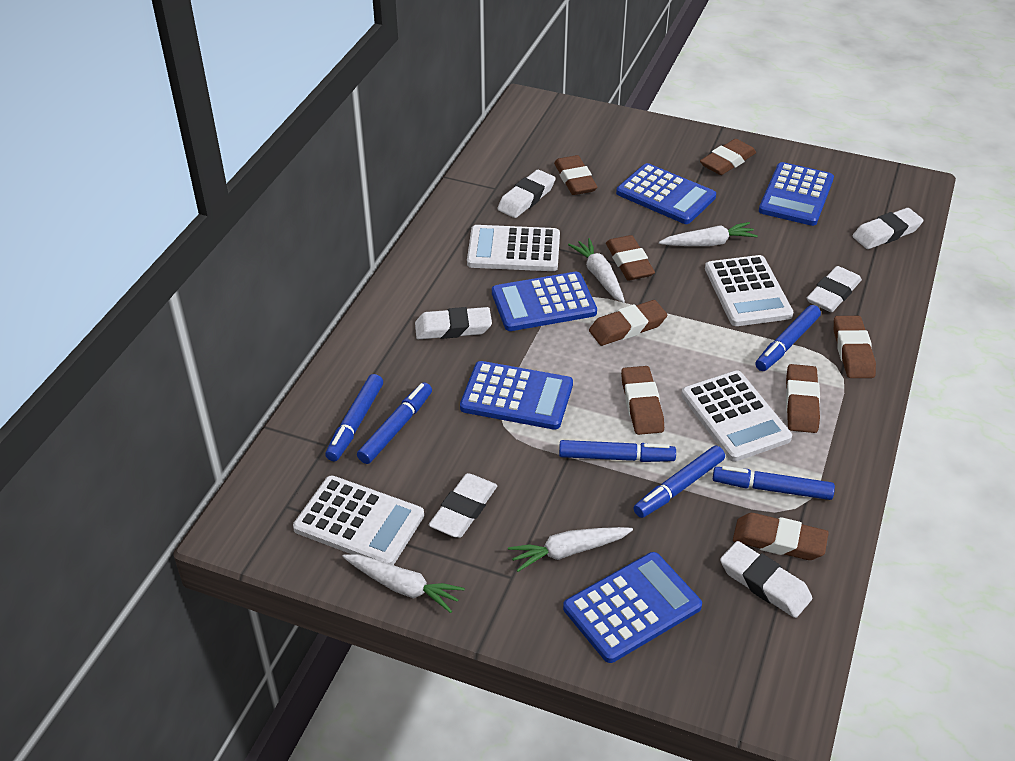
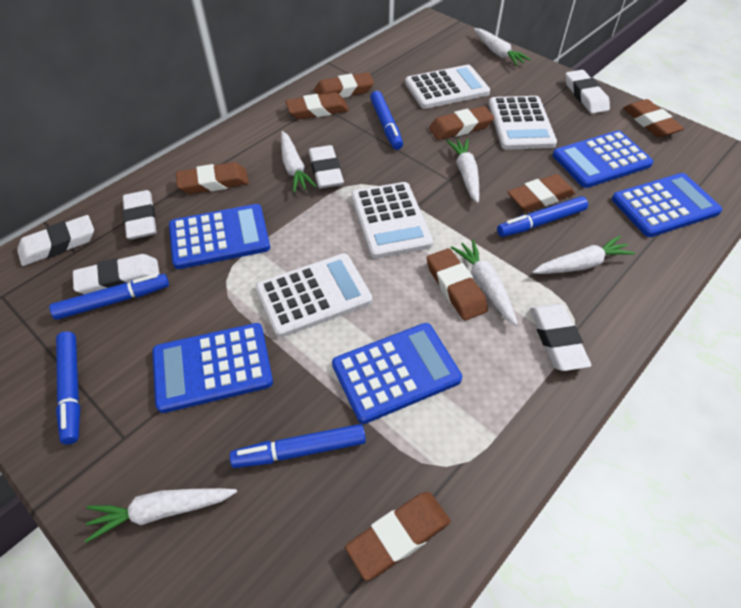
blue marker: [325,374,383,461] [357,382,432,464] [559,440,676,462] [634,446,725,518] [713,466,835,500] [755,305,821,371] = 6 -> [49,274,169,320] [56,331,80,444] [230,424,366,468] [370,91,403,150] [497,196,588,237] = 5
white carrot: [342,554,465,613] [508,527,633,572] [568,238,625,303] [659,222,758,246] = 4 -> [85,488,237,543] [281,131,317,193] [447,138,479,203] [451,239,518,326] [474,28,531,66] [532,236,635,274] = 6

